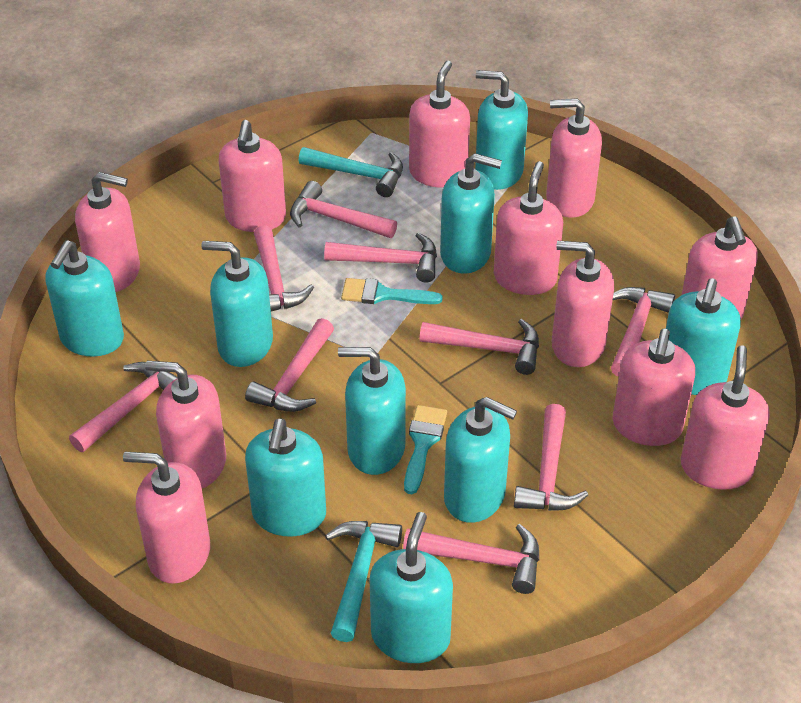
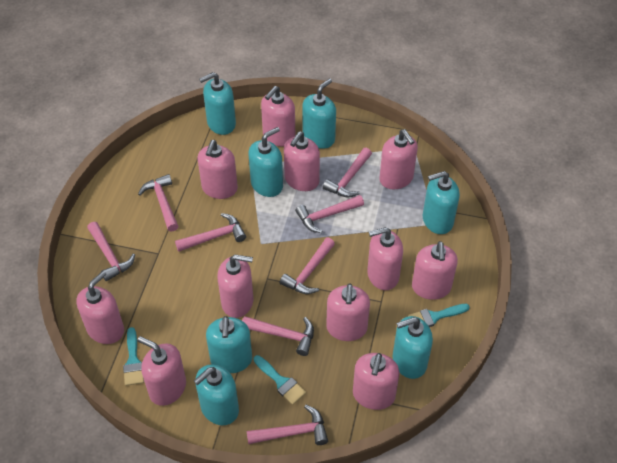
pink hammer: [69,362,178,452] [245,318,334,412] [254,225,314,311] [290,181,397,238] [324,232,437,283] [403,524,539,594] [420,319,539,375] [514,404,588,511] [611,287,675,377] = 9 -> [87,222,135,281] [138,174,179,232] [175,213,246,252] [242,316,314,356] [246,405,328,445] [280,238,335,294] [295,195,364,233] [323,148,372,198] = 8
turquoise brush: [341,278,443,304] [404,405,447,494] = 2 -> [123,327,144,386] [253,355,306,405] [408,304,469,327] = 3
turquoise hammer: [299,147,403,197] [325,521,402,642] = 2 -> none = 0
turquoise soap dispenser: [45,240,124,357] [201,241,273,367] [245,418,326,536] [338,347,406,475] [370,512,453,663] [440,153,502,274] [444,397,517,523] [475,70,528,190] [666,278,741,395] = 9 -> [194,364,239,425] [199,72,236,135] [206,316,252,373] [249,127,283,197] [302,78,336,149] [393,316,433,379] [423,171,460,234] = 7

